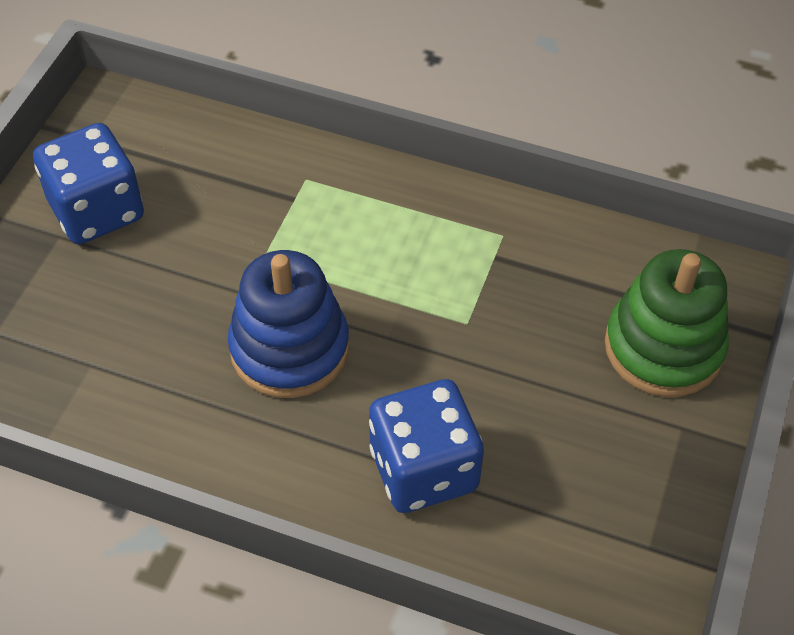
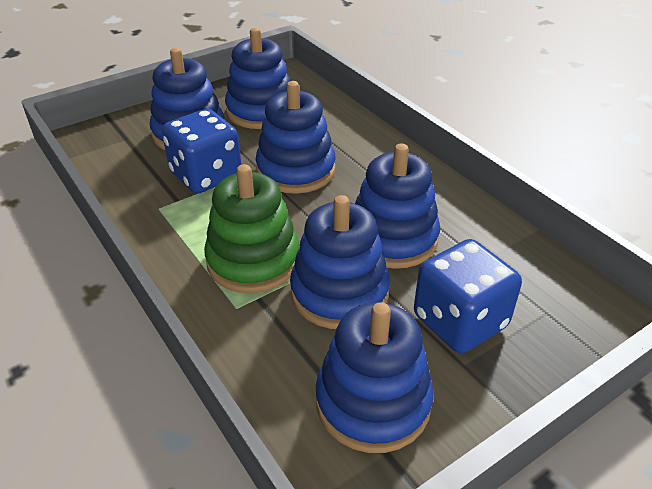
blue stacking toy: [228,250,349,398] = 1 -> [150,48,225,150] [225,28,291,129] [256,81,336,194] [290,195,390,329] [316,302,434,453] [355,144,440,269] = 6

